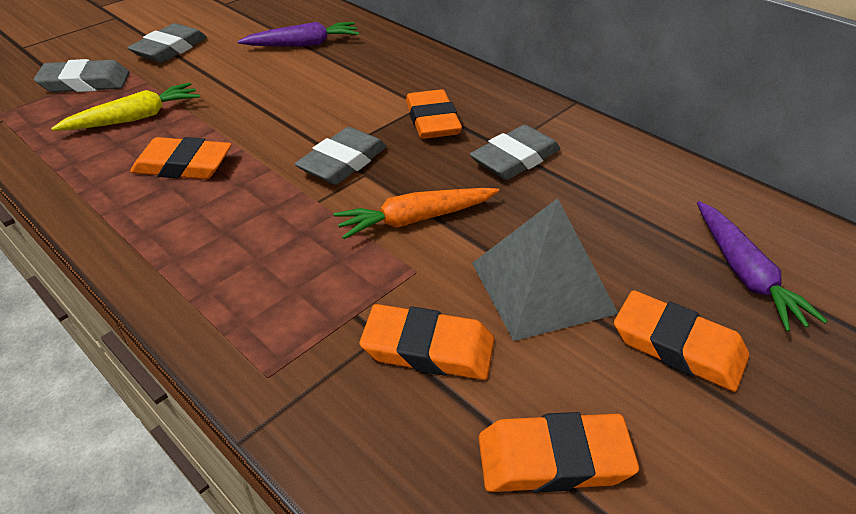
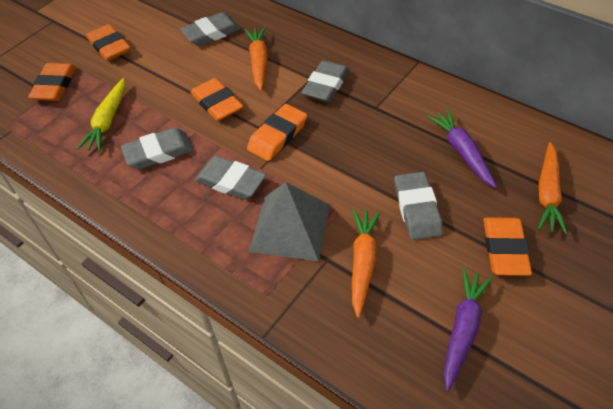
grey eraser: [34,59,129,92] [127,23,207,63] [295,127,387,185] [470,125,560,180] = 4 -> [121,128,194,169] [180,12,241,46] [195,156,266,200] [302,60,349,102] [394,172,443,240] = 5
orange carrot: [334,188,499,239] = 1 -> [245,27,268,91] [352,209,380,318] [538,142,567,234] = 3

